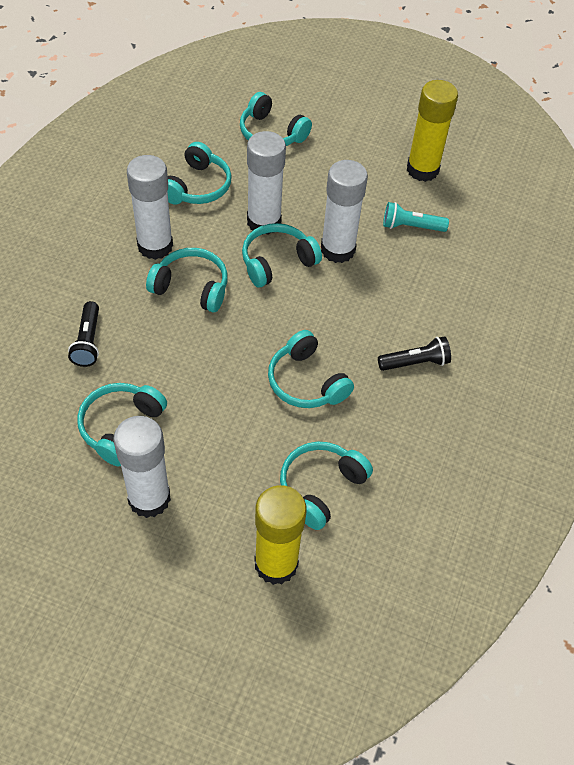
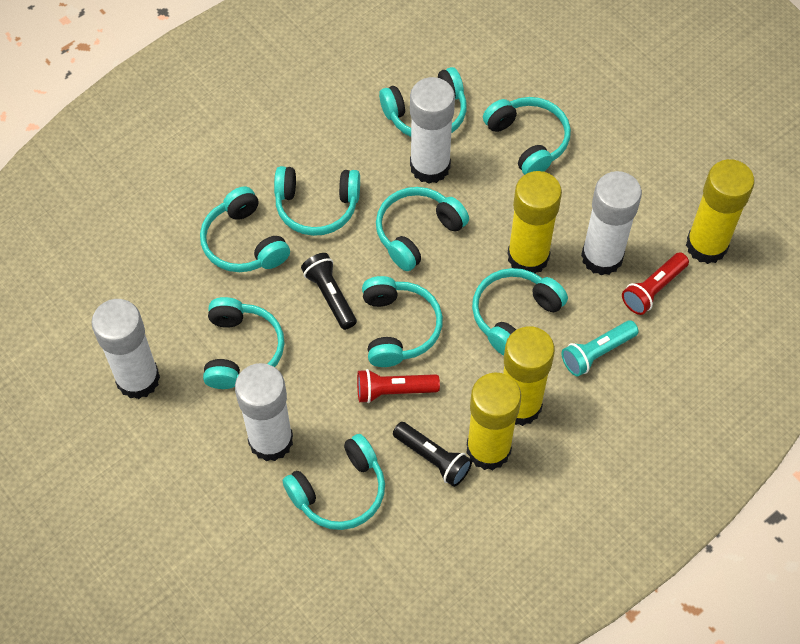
red flashlight: none = 0 -> [357,369,440,403] [622,252,689,315] = 2
turquoise headphones: [77,383,167,466] [146,248,228,312] [167,142,232,205] [240,92,312,146] [242,223,322,288] [268,330,354,408] [280,442,373,530] = 7 -> [200,186,290,272] [203,297,285,389] [274,166,360,236] [283,434,385,530] [362,276,443,367] [376,187,469,271] [379,67,467,137] [472,268,568,356] [483,97,571,175] = 9
yellow glue stick: [254,485,307,585] [407,80,458,182] = 2 -> [467,373,521,470] [503,326,555,426] [507,171,562,273] [686,159,755,264] = 4

